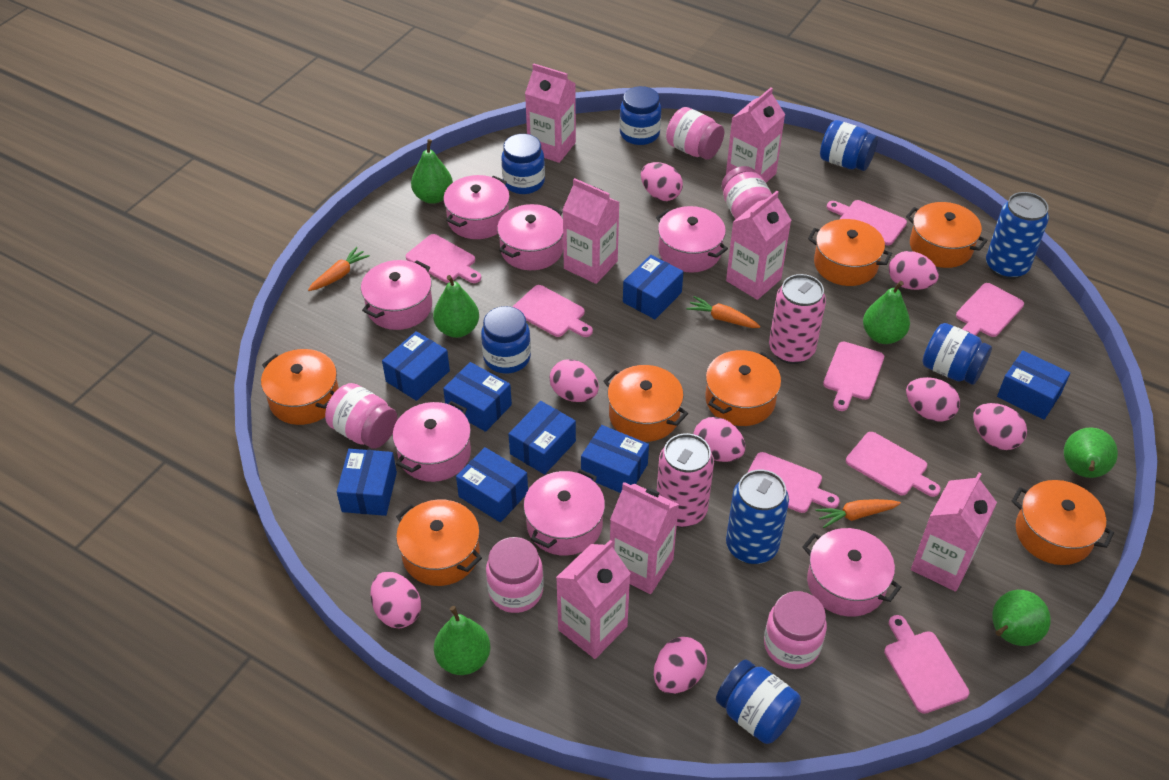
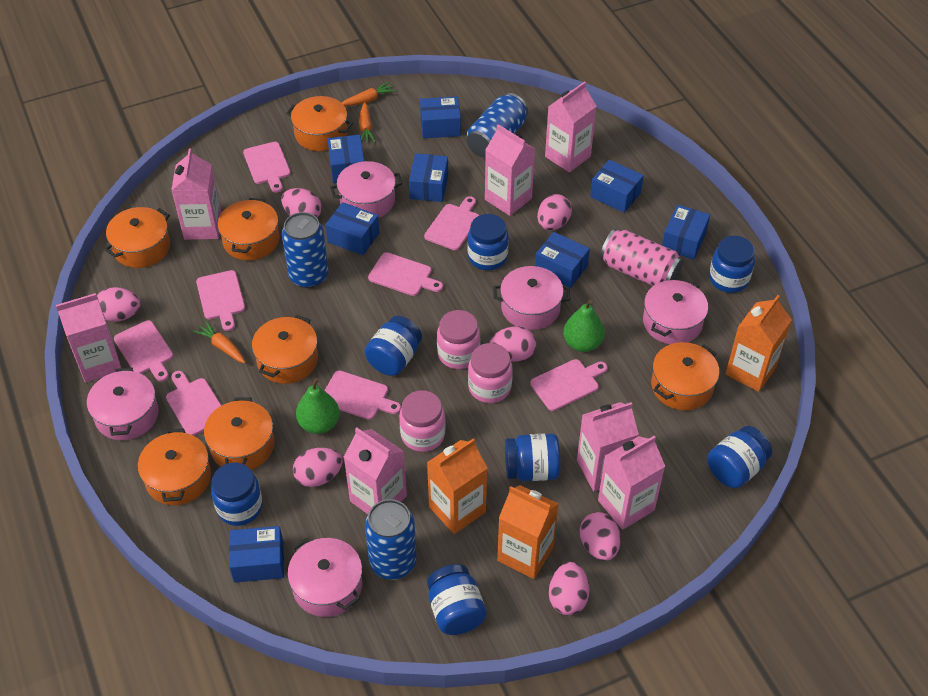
blue can: [726,470,789,564] [986,192,1049,279] = 2 -> [282,212,328,288] [365,499,417,580] [467,93,528,158] = 3
blue jar: [481,306,531,373] [501,134,545,194] [620,86,661,145] [716,659,801,744] [820,120,878,171] [922,323,992,385] = 6 -> [211,463,263,526] [365,316,422,376] [427,564,487,635] [468,214,509,270] [505,433,561,481] [707,426,772,488] [709,236,755,293] = 7
green pear: [411,139,453,204] [433,275,479,338] [434,606,490,675] [863,281,910,344] [992,590,1051,646] [1064,427,1118,478] = 6 -> [296,378,340,434] [563,300,605,352] = 2
orange carton: none = 0 -> [427,439,487,534] [497,485,558,579] [726,295,792,392] = 3
pink can: [657,433,714,527] [769,274,826,364] = 2 -> [600,229,683,286] = 1
pink egg: [370,571,421,629] [550,359,599,402] [641,162,683,201] [654,637,707,694] [693,417,745,462] [889,251,939,290] [906,377,960,422] [973,403,1027,450] = 8 -> [97,287,140,322] [281,188,322,218] [293,448,343,487] [490,326,536,362] [537,194,572,230] [549,562,590,615] [580,512,621,561] = 7
pink jar: [325,383,398,448] [486,537,544,613] [666,107,724,160] [721,166,772,220] [764,591,827,669] = 5 -> [399,390,446,452] [437,310,481,369] [468,343,513,403] = 3
pink pot: [361,260,432,330] [393,401,471,482] [443,175,510,239] [497,204,563,270] [524,469,605,556] [656,206,728,273] [802,528,901,617] = 7 -> [87,367,159,440] [287,538,362,617] [330,161,403,218] [493,266,570,330] [643,279,708,344] = 5

